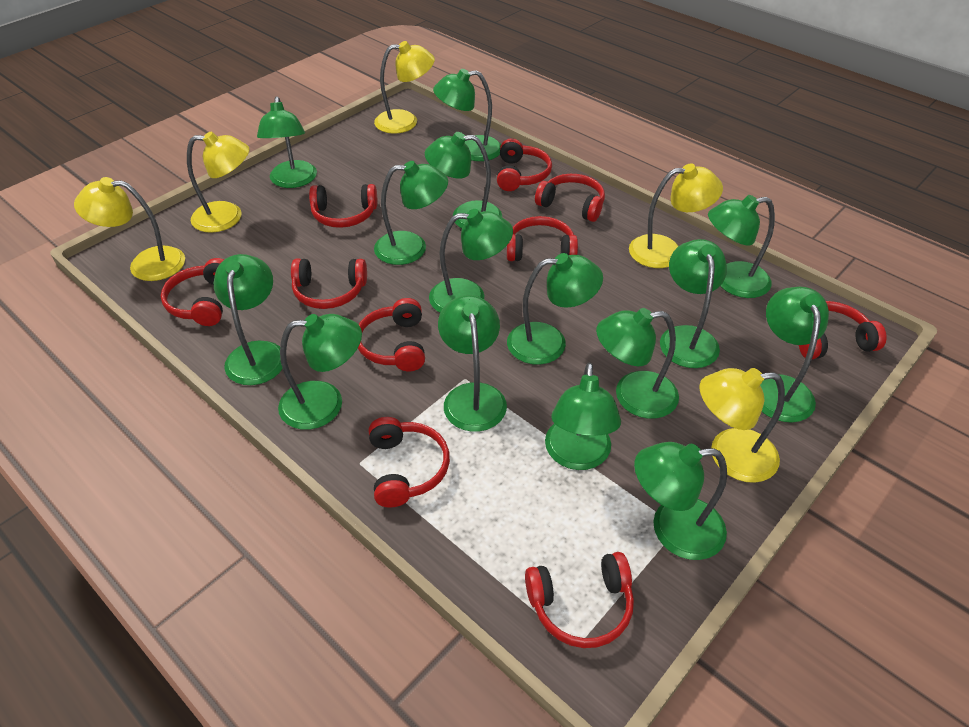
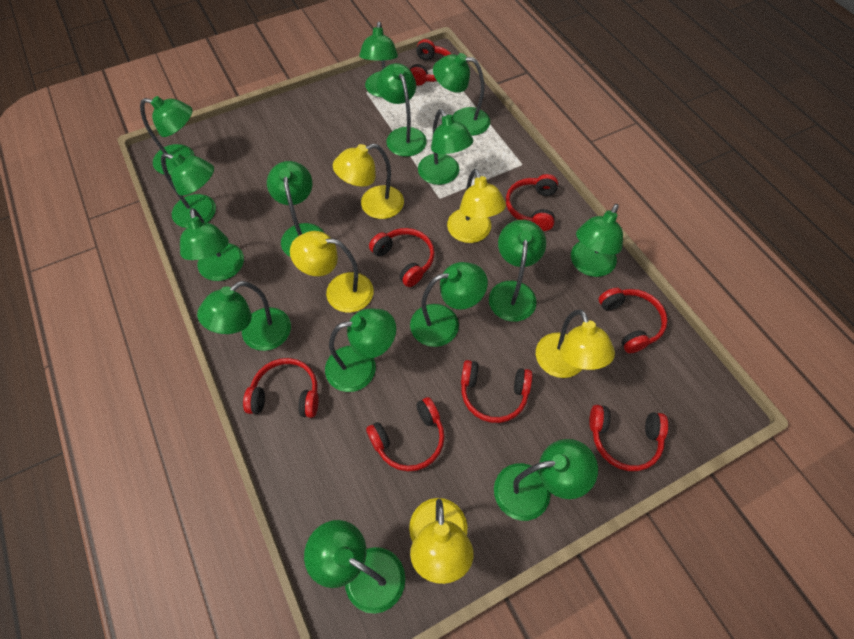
red headphones: [161,258,224,326] [291,259,367,309] [309,184,377,228] [358,298,425,371] [369,417,450,508] [497,138,552,191] [507,216,578,261] [525,552,634,648] [535,174,605,222] [799,301,886,359] = 10 -> [243,358,319,418] [366,397,445,471] [369,228,435,287] [410,39,451,86] [461,360,532,423] [506,174,558,231] [589,405,668,471] [599,288,668,353] = 8

